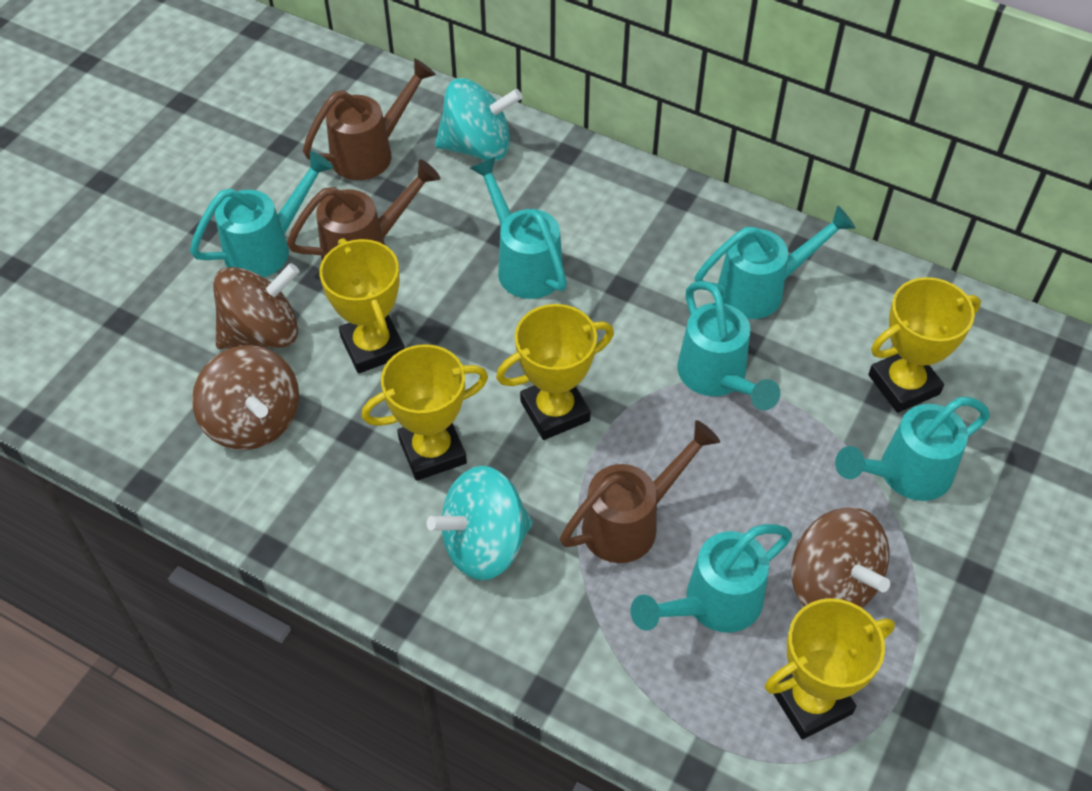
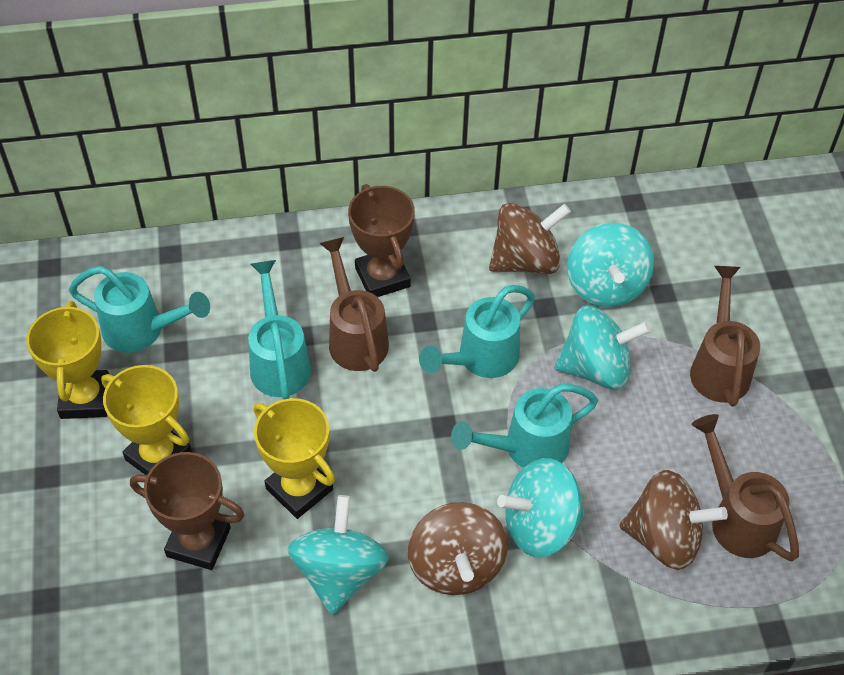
brown trophy: none = 0 -> [130,452,245,570] [348,184,415,297] = 2
turquoise spinning top: [427,466,533,580] [435,78,522,161] = 2 -> [287,495,389,615] [497,458,585,558] [555,305,651,390] [567,223,654,307] = 4
turquoise watering can: [190,151,333,277] [470,157,567,299] [630,524,792,633] [677,281,780,410] [695,206,855,319] [835,397,990,501] = 6 -> [69,266,210,353] [248,260,311,399] [419,285,535,378] [451,384,598,468] = 4
yellow trophy: [319,238,405,373] [361,344,488,481] [496,304,614,440] [765,598,895,739] [868,277,981,413] = 5 -> [26,301,109,419] [101,365,192,475] [254,398,335,519] = 3

